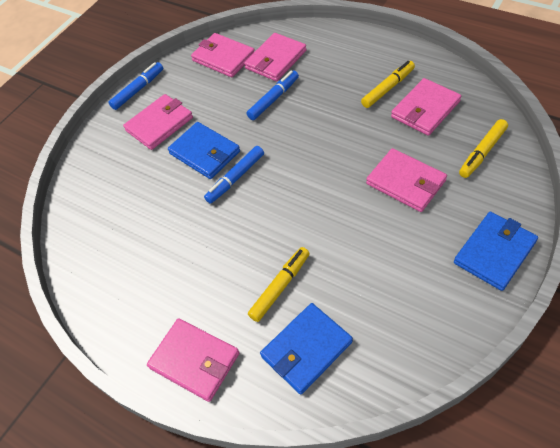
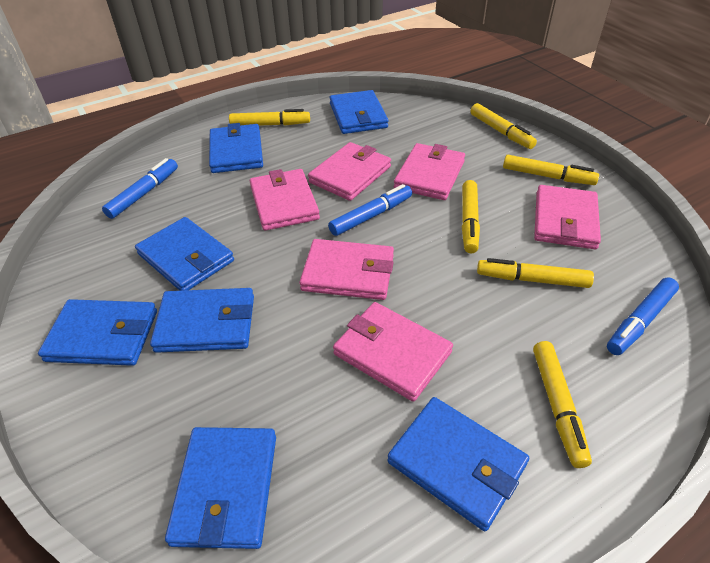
blue wallet: [168,122,240,179] [260,303,353,395] [454,212,538,291] = 3 -> [38,299,157,366] [135,217,234,291] [150,288,254,353] [165,427,276,549] [209,123,263,173] [329,90,388,134] [387,397,529,531] = 7
yellow marker: [248,247,310,322] [361,61,415,108] [459,119,508,178] = 3 -> [229,109,310,126] [462,180,480,253] [470,103,537,149] [477,258,594,288] [503,155,599,185] [533,341,592,468] = 6

